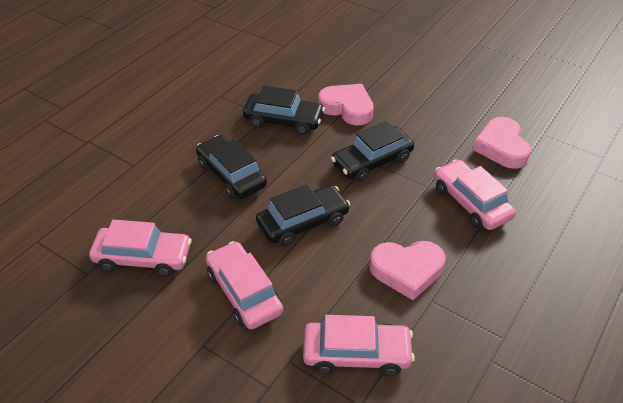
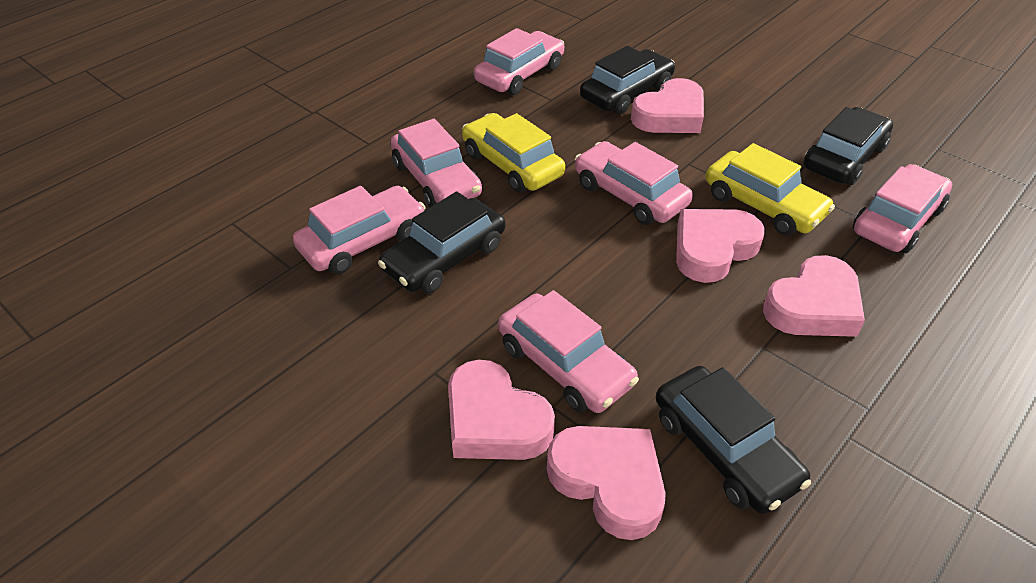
pink car: [89,219,192,277] [206,241,283,329] [303,315,415,376] [434,159,516,230] = 4 -> [293,186,426,274] [391,119,482,207] [474,28,564,95] [498,290,639,413] [575,141,693,225] [853,164,952,253] = 6
pink heart: [318,84,374,125] [370,241,445,300] [473,117,531,169] = 3 -> [448,360,555,460] [547,426,666,540] [631,78,704,133] [676,209,765,283] [763,255,865,337] = 5
yellow car: none = 0 -> [462,113,565,192] [705,143,835,236] = 2

